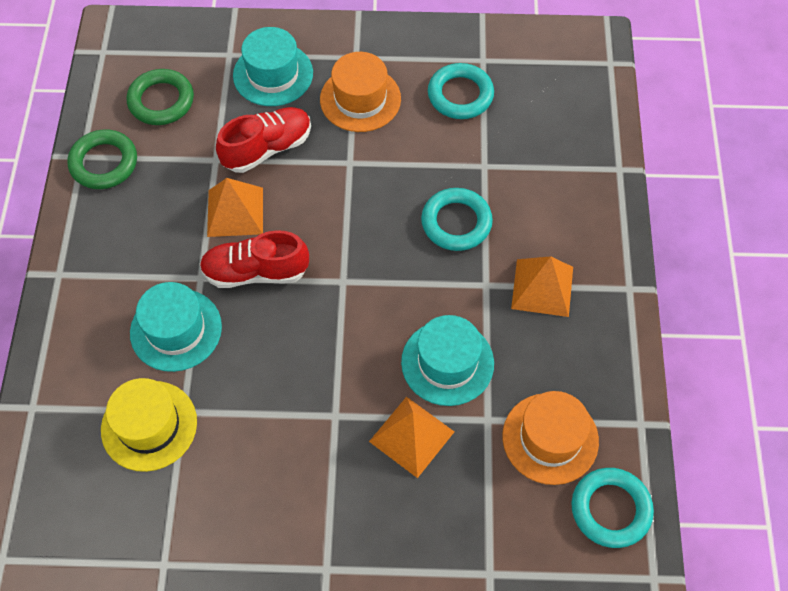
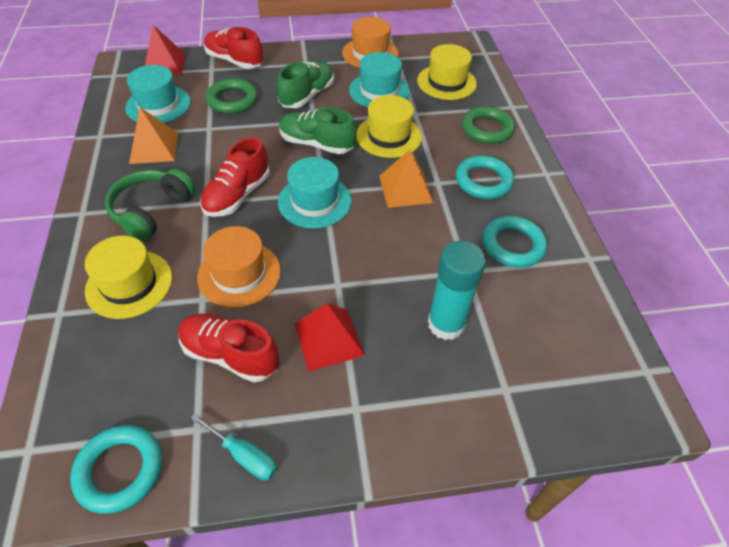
green headphones: none = 0 -> [105,169,196,242] = 1
green shoe: none = 0 -> [277,61,334,108] [279,107,357,154] = 2
orange pyramid: [207,178,263,237] [369,397,454,478] [511,256,573,317] = 3 -> [129,107,178,164] [379,149,433,208] = 2
red pyramid: none = 0 -> [145,25,185,75] [294,303,365,371] = 2
red shoe: [200,230,309,288] [216,107,311,173] = 2 -> [178,314,279,382] [200,137,270,217] [204,27,263,69] = 3
turquoise glue stick: none = 0 -> [428,241,486,340] = 1
turquoise screwdriver: none = 0 -> [191,413,277,480] = 1
yellow hat: [101,378,197,472] = 1 -> [85,236,172,319] [356,95,422,158] [417,44,477,100] = 3

